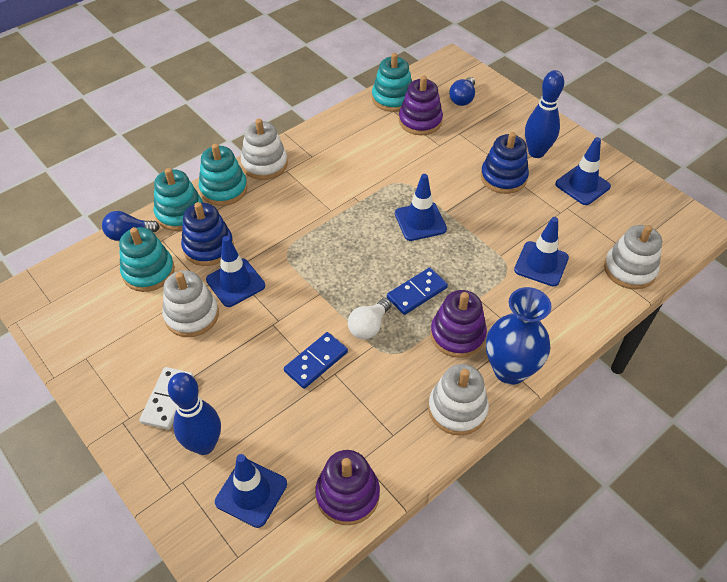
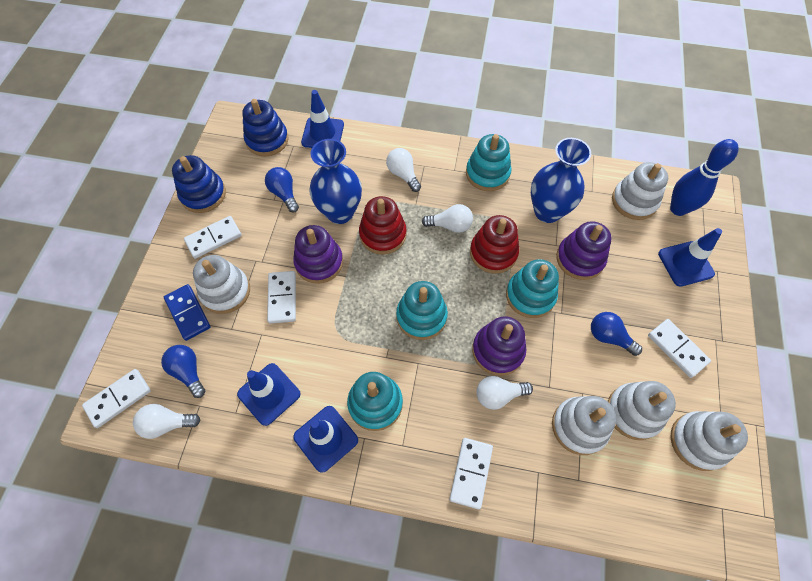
blue bowling pin: [168,372,221,455] [525,70,564,158] = 2 -> [670,139,739,216] = 1
blue domino: [284,332,348,389] [387,268,448,315] = 2 -> [164,284,211,341] = 1
blue light bulb: [102,211,160,241] [449,77,475,106] = 2 -> [161,345,205,398] [265,167,299,213] [591,312,642,356] = 3
blue traffic cone: [206,236,265,307] [215,454,287,528] [395,174,447,241] [514,217,569,287] [555,137,611,205] = 5 -> [237,363,301,426] [293,406,358,473] [301,90,344,148] [658,228,722,287] = 4
blue vase: [486,287,552,385] = 1 -> [310,139,362,224] [531,138,591,223] = 2
red stacking toy: none = 0 -> [359,196,407,255] [470,215,519,274] = 2
white domino: [139,367,193,430] = 1 -> [82,369,151,428] [184,216,242,259] [267,271,296,324] [450,438,493,510] [648,319,711,378] = 5
white light bulb: [348,298,391,339] = 1 -> [133,404,201,439] [386,148,421,192] [422,204,473,233] [477,376,533,410] = 4
white stacking toy: [162,270,219,337] [241,119,288,180] [428,364,489,436] [604,225,662,289] = 4 -> [193,255,250,314] [552,396,616,455] [608,381,676,440] [612,162,668,220] [670,411,748,471] = 5

